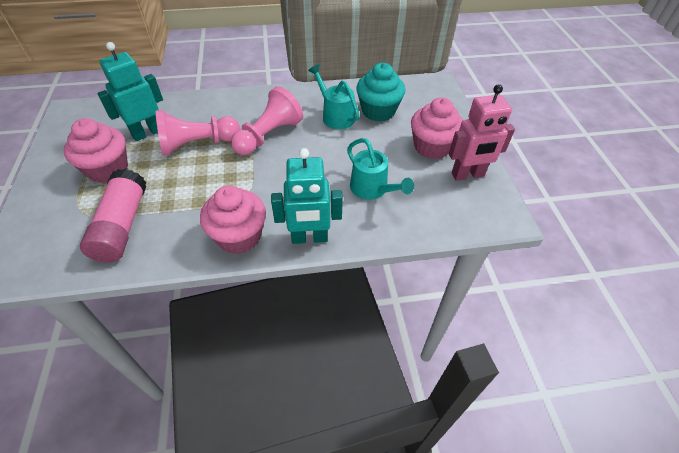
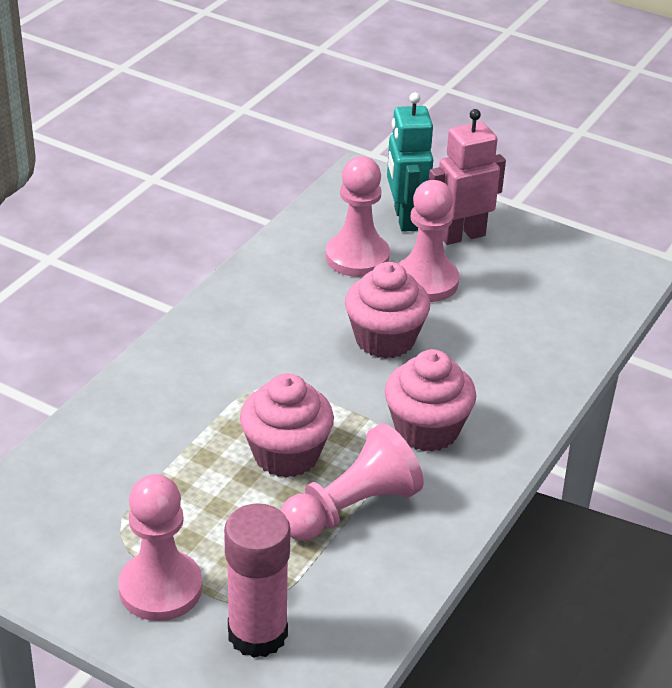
pink pawn: [156,110,240,155] [231,86,303,155] = 2 -> [118,474,202,621] [281,423,424,541] [326,156,390,277] [398,180,459,302] = 4
turquoise cupcake: [356,63,405,122] = 1 -> none = 0
turquoise robot: [98,42,163,141] [271,148,343,244] = 2 -> [387,93,433,232] = 1
turquoise watering can: [308,64,359,129] [347,138,414,200] = 2 -> none = 0

